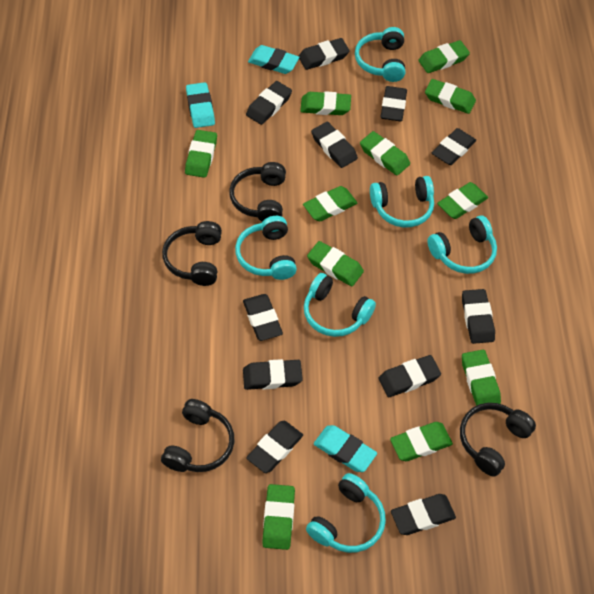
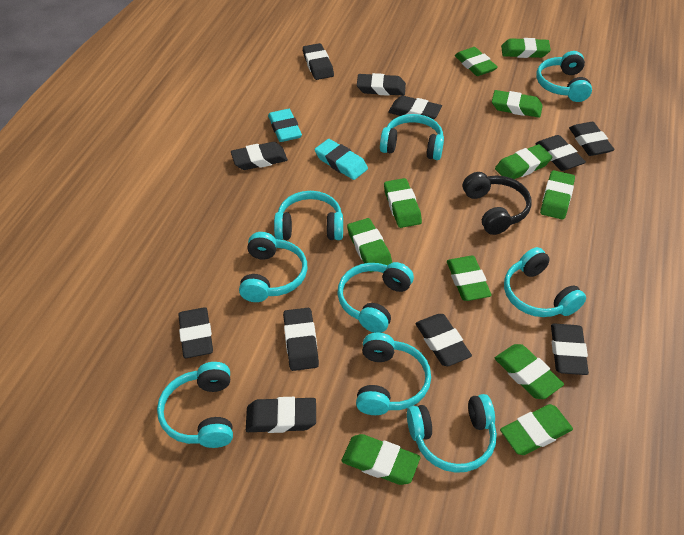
black headphones: [161,399,234,472] [162,221,222,286] [229,162,286,222] [460,403,536,476] = 4 -> [463,172,532,235] = 1
turquoise eraser: [186,82,215,128] [248,45,299,74] [314,425,377,472] = 3 -> [268,109,302,142] [315,139,368,180] = 2
turquoise headphones: [235,216,297,280] [304,273,376,337] [306,473,386,553] [355,27,405,82] [370,176,434,228] [427,216,497,274] = 6 -> [157,362,233,448] [239,232,308,302] [274,191,343,240] [337,262,414,333] [356,333,431,415] [380,114,444,160] [407,394,497,473] [504,247,586,317] [536,51,592,102] = 9

